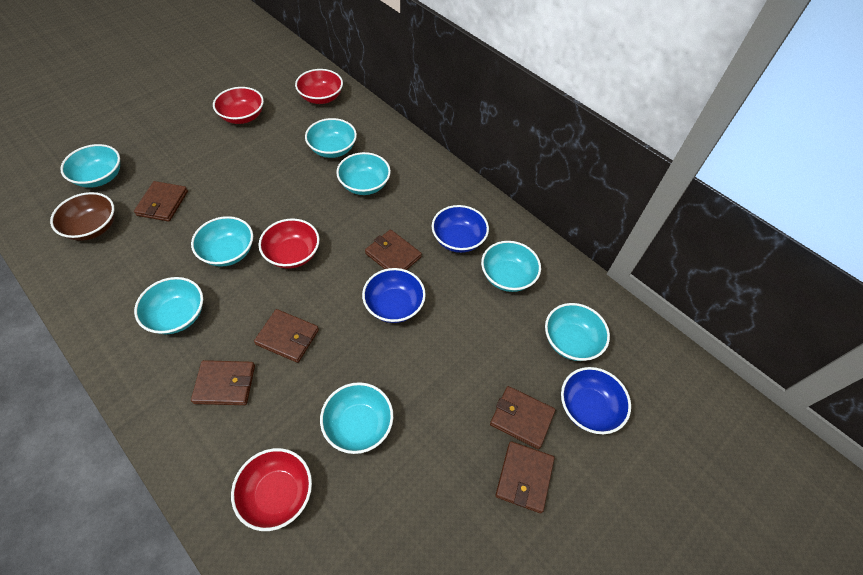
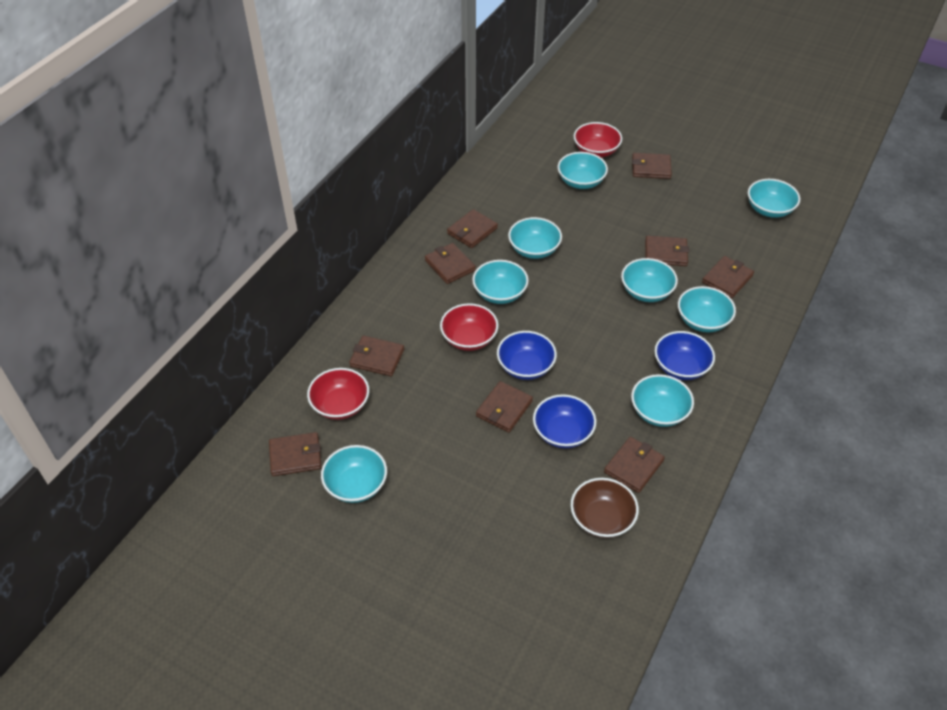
brown wallet: [134,181,188,222] [191,360,255,405] [254,309,319,363] [365,230,422,270] [490,386,555,449] [495,441,554,513] = 6 -> [269,432,321,476] [349,336,404,376] [425,243,476,284] [447,209,498,248] [476,381,533,432] [604,437,665,493] [632,153,672,179] [645,236,689,266] [702,256,754,298] = 9
red bowl: [213,87,264,124] [231,448,312,531] [259,219,320,268] [295,69,343,104] = 4 -> [307,368,369,420] [440,303,498,351] [574,122,622,157] = 3

